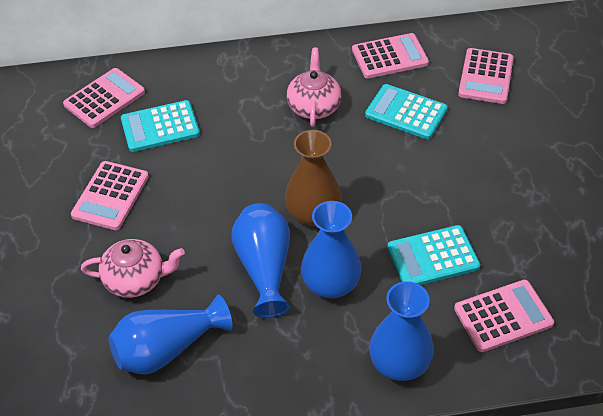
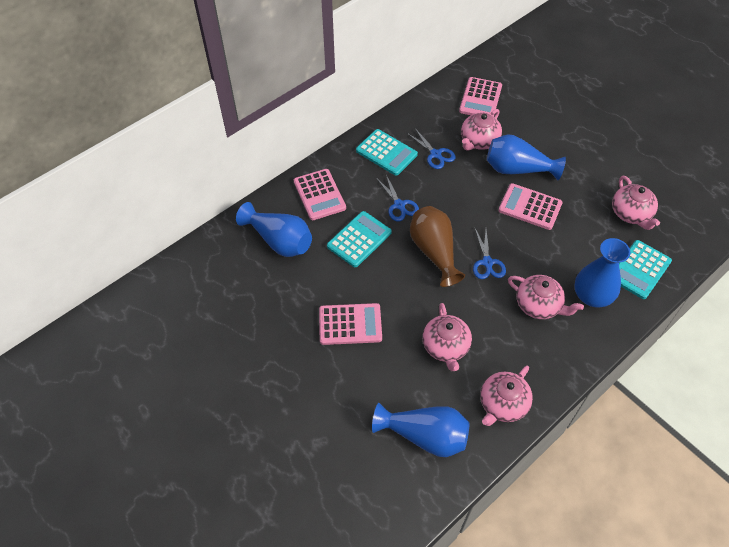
blue scissors: none = 0 -> [376,175,419,222] [407,129,455,169] [473,228,506,279] = 3
pink calculator: [63,68,145,128] [71,161,149,230] [352,33,429,79] [454,280,554,352] [458,48,513,104] = 5 -> [294,169,346,220] [319,303,382,345] [459,77,502,117] [498,183,563,230] = 4
pink teapot: [81,239,185,298] [286,48,342,127] = 2 -> [423,303,472,371] [461,109,502,151] [480,365,533,426] [508,275,584,319] [612,176,660,230] = 5

